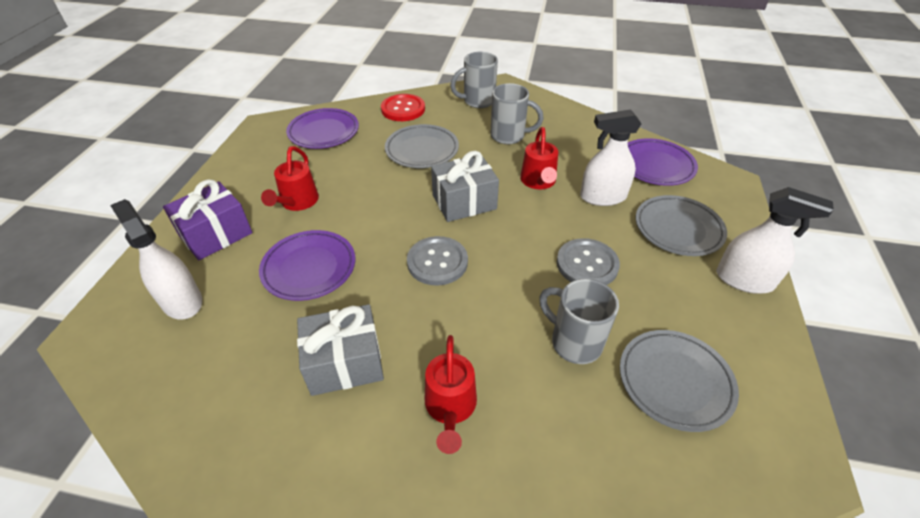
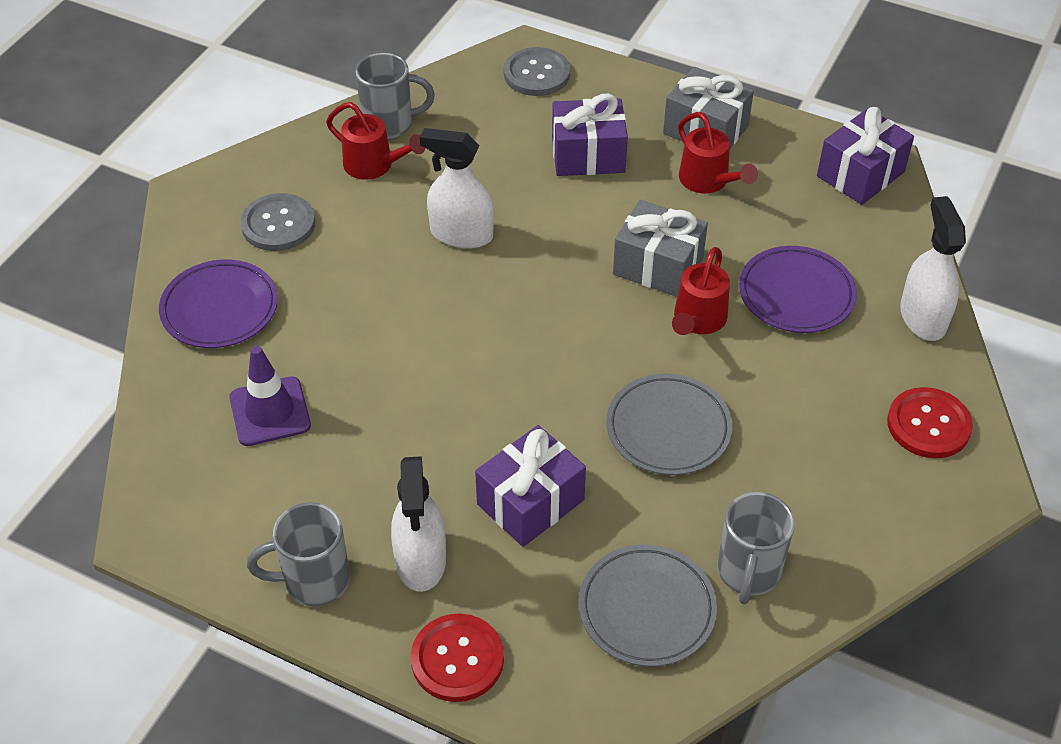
grey plate: [385,124,459,168] [620,330,739,432] [636,195,727,256] = 3 -> [579,544,717,667] [606,374,733,475] = 2
purple gift: [163,179,252,260] = 1 -> [475,425,586,547] [552,93,628,176] [817,107,914,205] = 3
purple plate: [259,230,355,301] [286,108,359,149] [628,138,698,186] = 3 -> [159,259,278,348] [739,246,857,333] = 2
purple traffic cone: none = 0 -> [229,346,311,446] = 1
red button: [381,94,425,121] = 1 -> [411,613,504,702] [887,387,973,458] = 2

